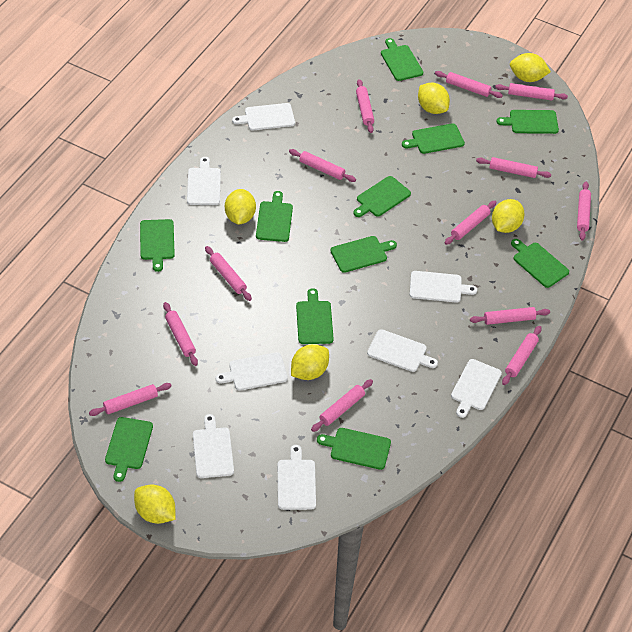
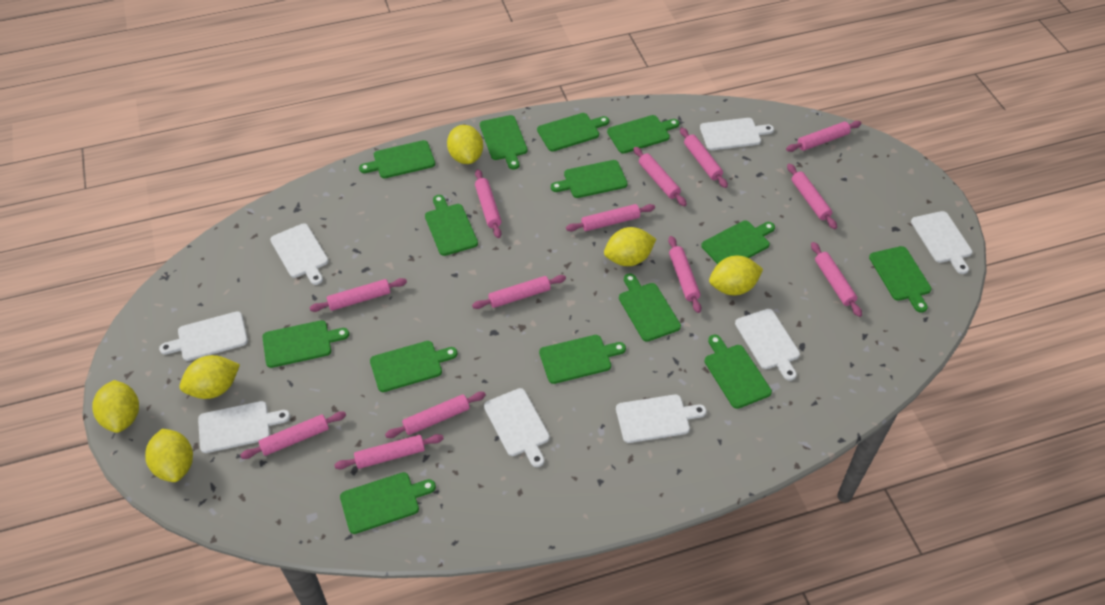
green cutting board: [105,417,153,482] [140,219,175,272] [256,191,293,242] [296,288,334,344] [317,428,391,470] [330,236,397,273] [353,176,411,217] [381,38,423,81] [402,123,465,154] [496,110,559,134] [511,239,569,288] = 11 -> [262,320,349,368] [340,472,436,534] [359,140,435,178] [370,341,458,392] [425,195,478,256] [480,115,527,170] [537,113,609,151] [539,335,626,384] [551,160,628,198] [607,115,679,153] [619,273,681,342] [701,221,775,264] [705,335,772,409] [869,246,932,313] = 14

